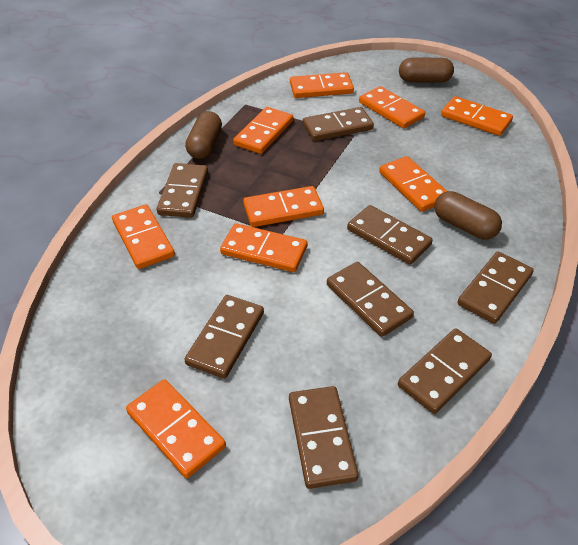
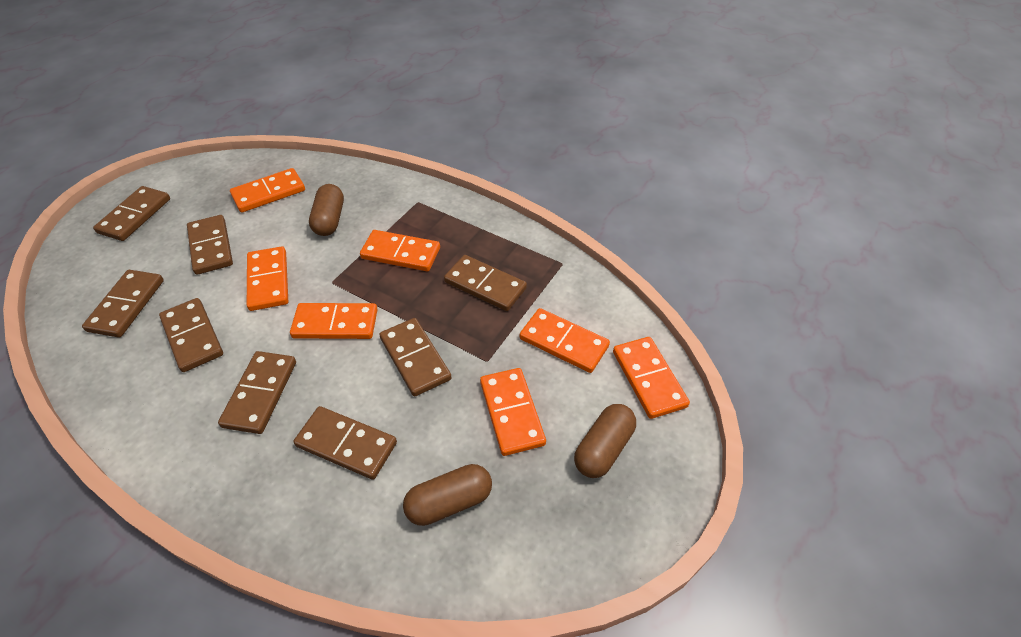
orange domino: [112,205,175,269] [126,379,226,478] [220,223,307,272] [233,107,293,154] [243,186,324,227] [290,72,354,98] [359,86,425,129] [379,156,447,212] [441,96,513,136] = 9 -> [230,168,305,213] [247,246,288,311] [290,303,378,339] [360,230,440,271] [480,368,546,456] [520,308,610,373] [613,337,690,419] = 7

